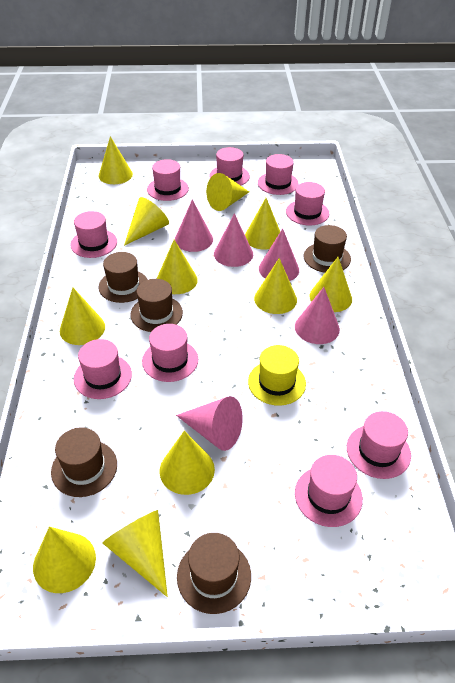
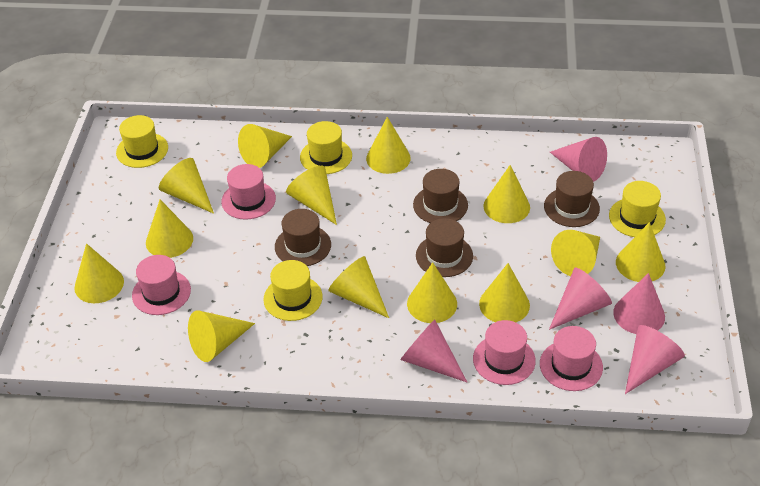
brown hat: [51,427,117,497] [99,252,148,303] [130,279,183,332] [177,533,251,614] [304,225,351,273] = 5 -> [275,209,331,266] [413,169,468,223] [416,218,473,277] [544,171,600,227] = 4
pink hat: [70,211,117,258] [74,339,132,399] [142,324,198,382] [147,159,189,201] [209,147,250,186] [258,154,299,195] [286,182,329,225] [295,455,363,527] [347,411,411,479] = 9 -> [132,255,191,315] [221,164,276,220] [473,320,536,385] [540,326,603,391] = 4
yellow cone: [33,527,96,593] [60,288,105,345] [99,136,133,184] [102,510,168,597] [124,197,169,246] [157,240,198,294] [160,431,215,495] [206,173,249,211] [245,198,280,250] [254,258,297,314] [310,257,352,312] = 11 -> [74,243,124,303] [146,200,193,258] [159,158,214,214] [188,311,255,362] [238,124,292,168] [286,166,337,225] [328,256,389,318] [366,117,411,174] [407,262,457,323] [479,263,530,322] [484,165,530,223] [551,230,600,276] [616,222,666,282] = 13
yellow hat: [248,345,306,406] = 1 -> [116,115,168,168] [263,260,323,321] [300,121,352,174] [609,181,666,237] = 4

